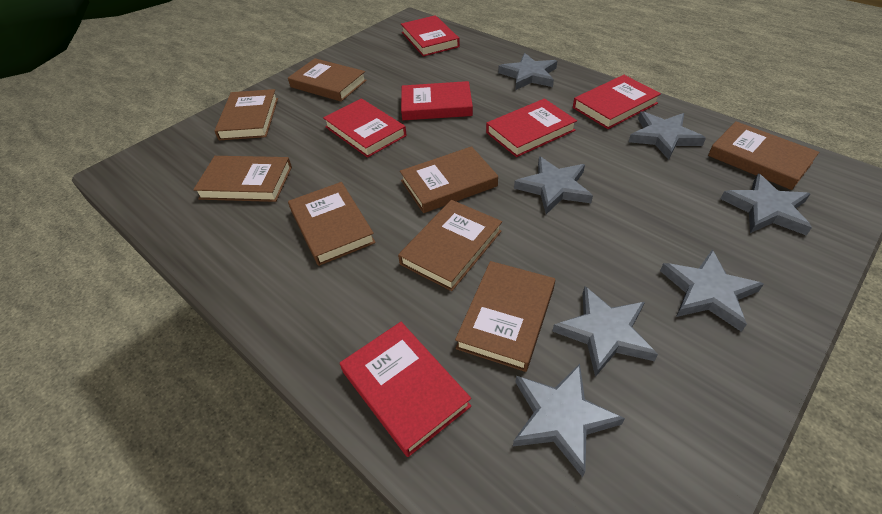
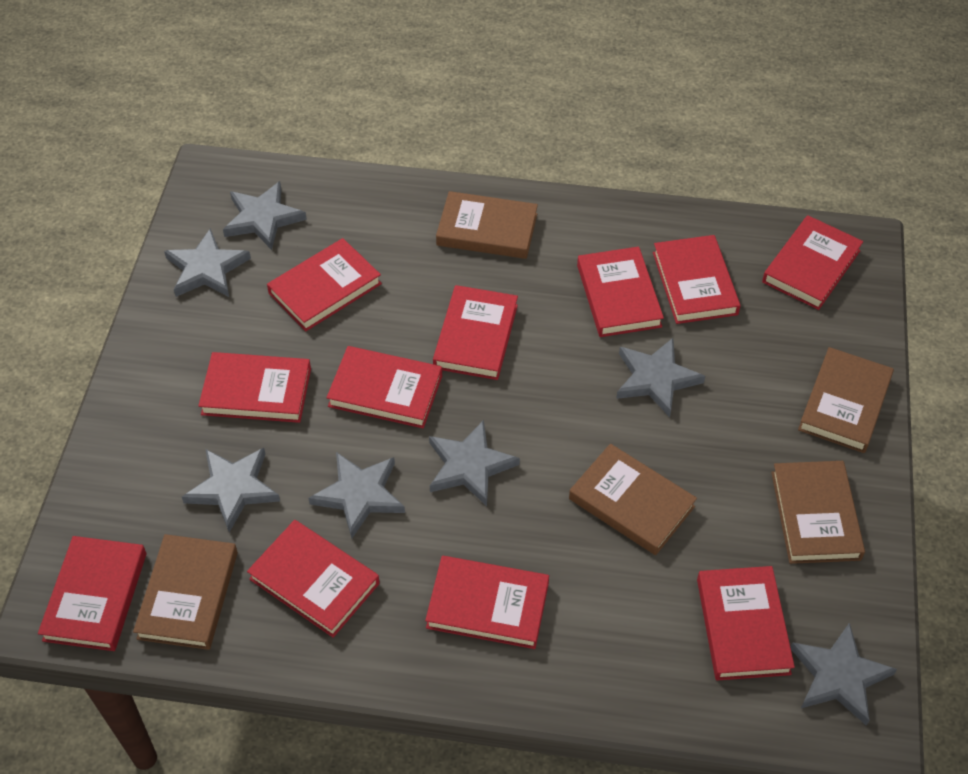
brown book: [193,156,292,202] [214,89,278,140] [288,58,367,102] [288,182,376,266] [398,200,502,291] [400,146,498,213] [455,261,555,372] [708,121,819,190] = 8 -> [133,534,238,650] [436,191,538,259] [569,444,697,555] [771,461,865,564] [798,347,894,453] = 5
red book: [323,99,407,158] [340,322,471,457] [401,15,460,57] [401,81,473,120] [486,98,577,157] [573,75,661,129] = 6 -> [38,536,146,651] [198,352,311,423] [247,520,380,638] [267,238,382,331] [326,346,442,428] [425,556,549,649] [433,285,518,380] [577,247,664,337] [653,235,741,324] [697,566,795,680] [762,215,863,310] = 11

